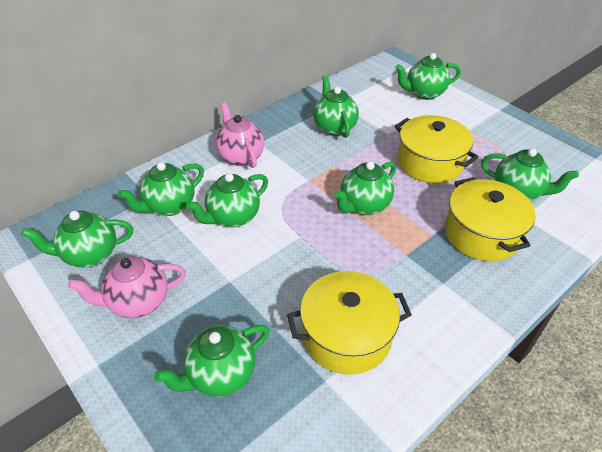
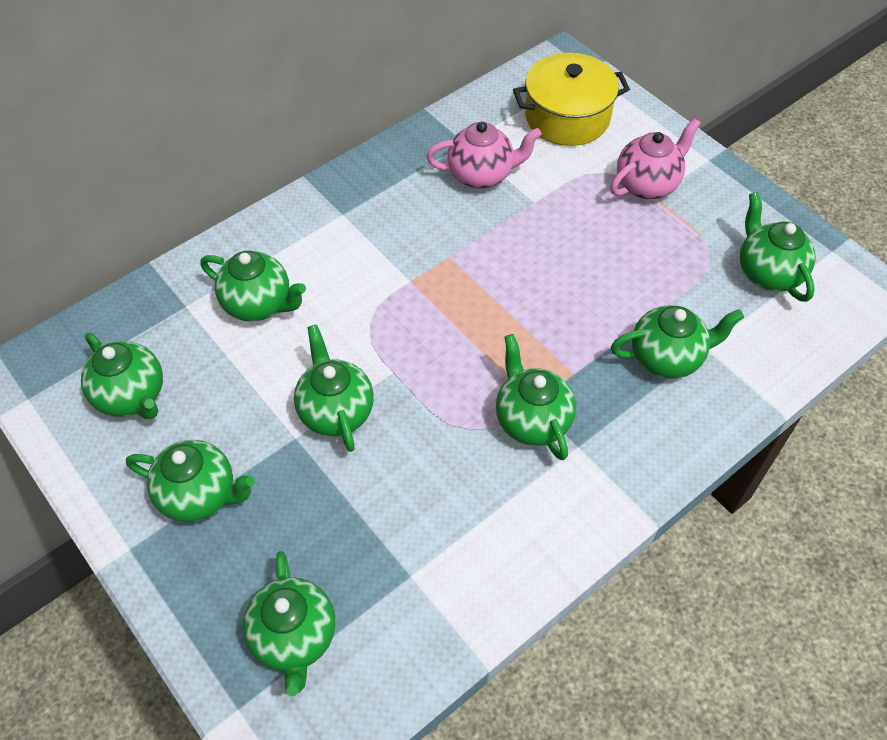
yellow pot: [287,271,412,375] [395,115,479,183] [445,177,536,261] = 3 -> [513,53,630,146] = 1

